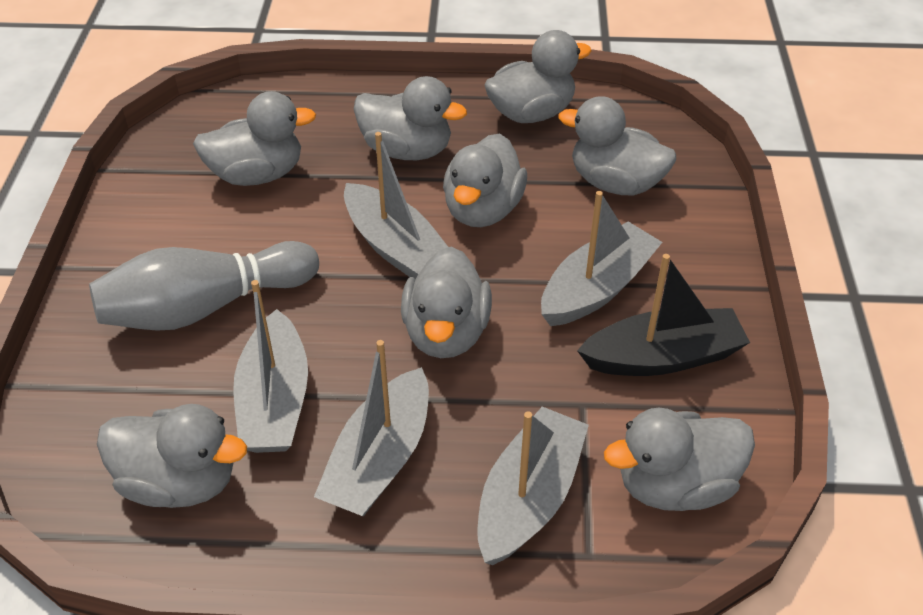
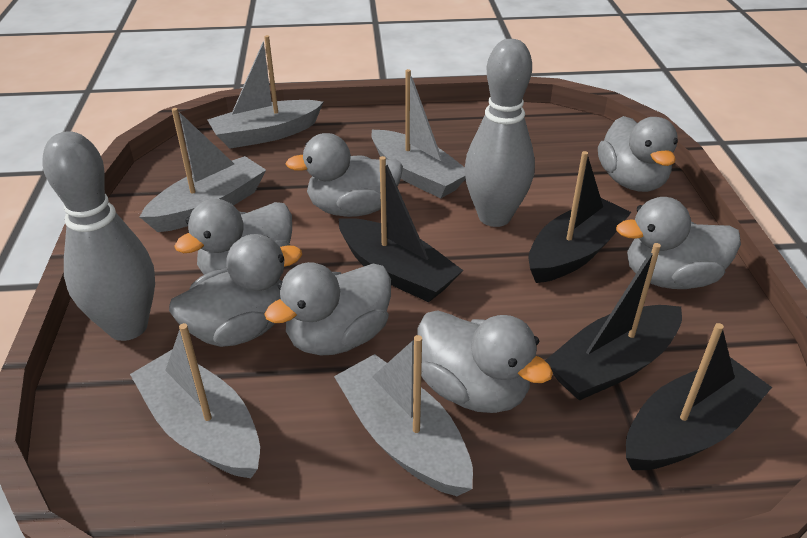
black boat: [577,254,750,376] = 1 -> [339,156,463,302] [529,151,632,283] [545,243,682,401] [626,323,772,470] = 4
grey bowling pin: [89,241,319,331] = 1 -> [42,131,155,341] [464,39,535,227] = 2
grey duck: [97,404,247,508] [193,91,316,186] [354,76,467,160] [401,247,492,358] [443,133,527,227] [484,30,592,123] [558,96,676,196] [604,408,755,511] = 8 -> [169,234,302,347] [174,199,292,275] [264,262,391,355] [286,133,403,217] [418,310,553,413] [598,116,678,192] [616,197,741,289] = 7

